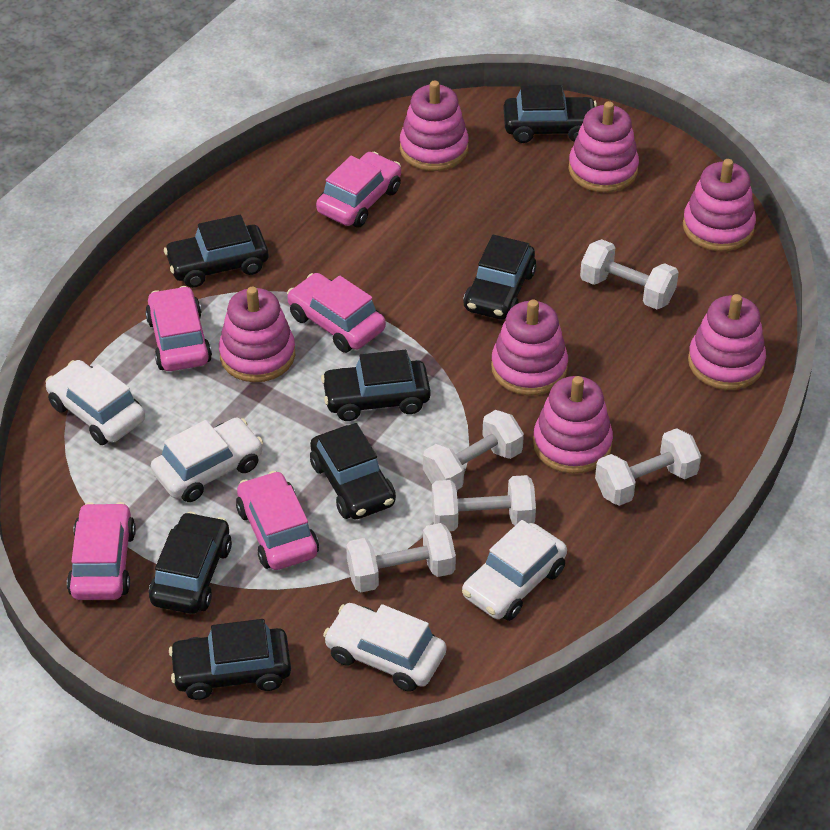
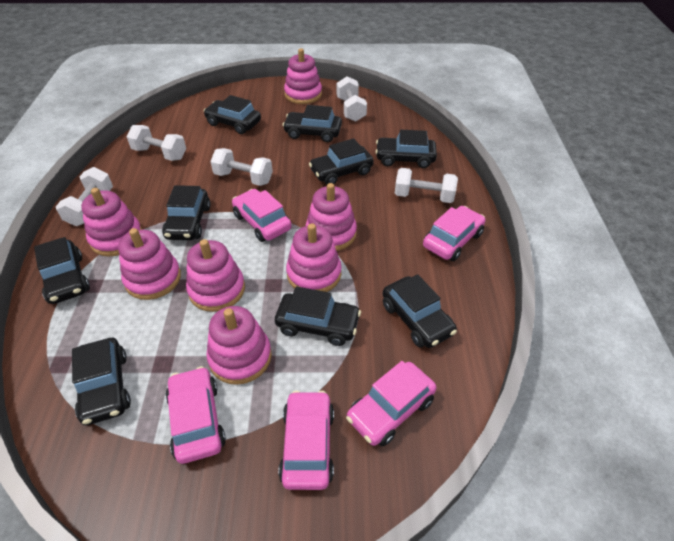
black car: [149,512,232,614] [164,215,269,288] [169,619,291,700] [310,423,396,520] [321,350,431,421] [463,235,536,320] [504,85,597,143] = 7 -> [34,237,90,304] [72,338,131,425] [162,185,210,240] [204,95,261,134] [275,287,361,346] [283,105,342,142] [309,138,374,184] [375,130,437,168] [383,274,457,348] = 9
white car: [45,360,145,445] [151,418,263,502] [323,603,446,692] [462,520,567,621] = 4 -> none = 0

